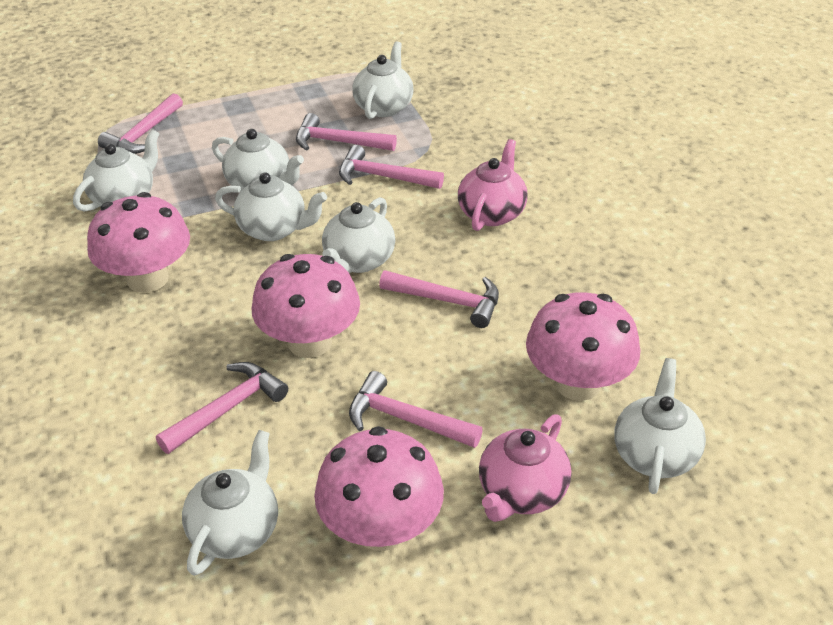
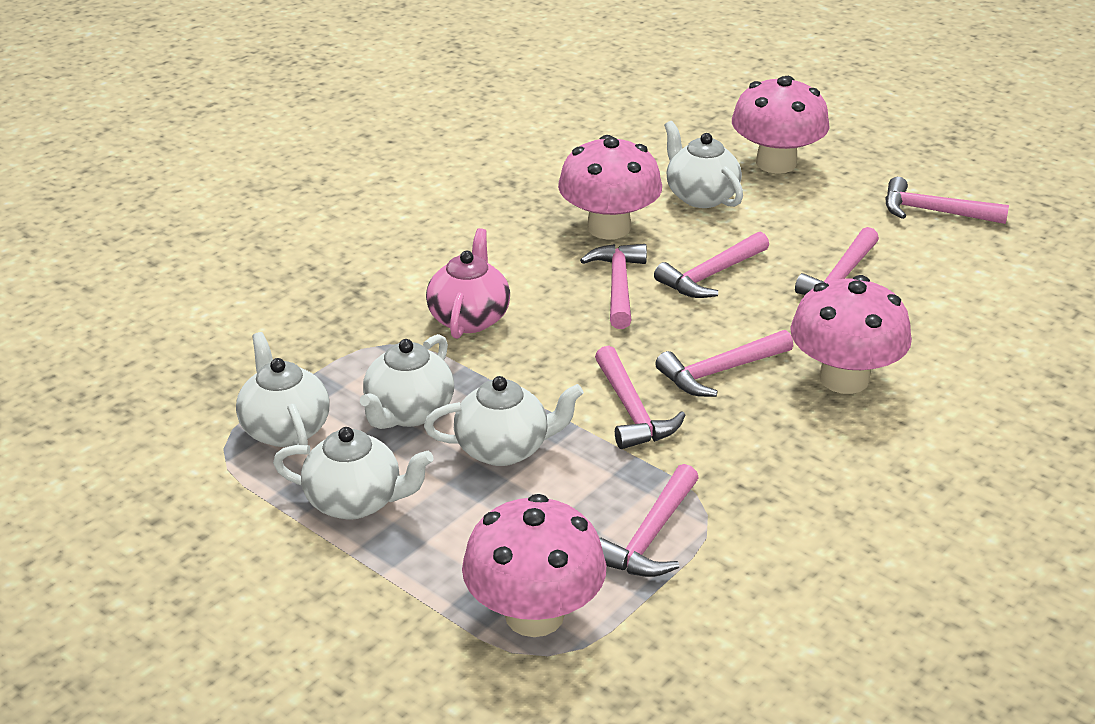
pink hammer: [98,93,183,154] [156,362,288,454] [296,113,397,151] [339,145,444,189] [349,371,483,448] [379,270,499,328] = 6 -> [580,244,647,329] [595,346,685,449] [599,464,699,577] [654,232,769,298] [655,330,793,397] [795,227,879,295] [885,177,1009,224] = 7
pink teapot: [458,139,528,231] [479,414,571,522] = 2 -> [426,228,510,339] = 1
white teapot: [73,129,160,212] [182,430,278,576] [212,129,304,191] [215,173,327,241] [322,197,395,273] [352,41,414,119] [614,358,706,494] = 7 -> [236,332,330,447] [273,427,433,520] [360,334,454,429] [424,376,584,466] [664,121,743,208] = 5

